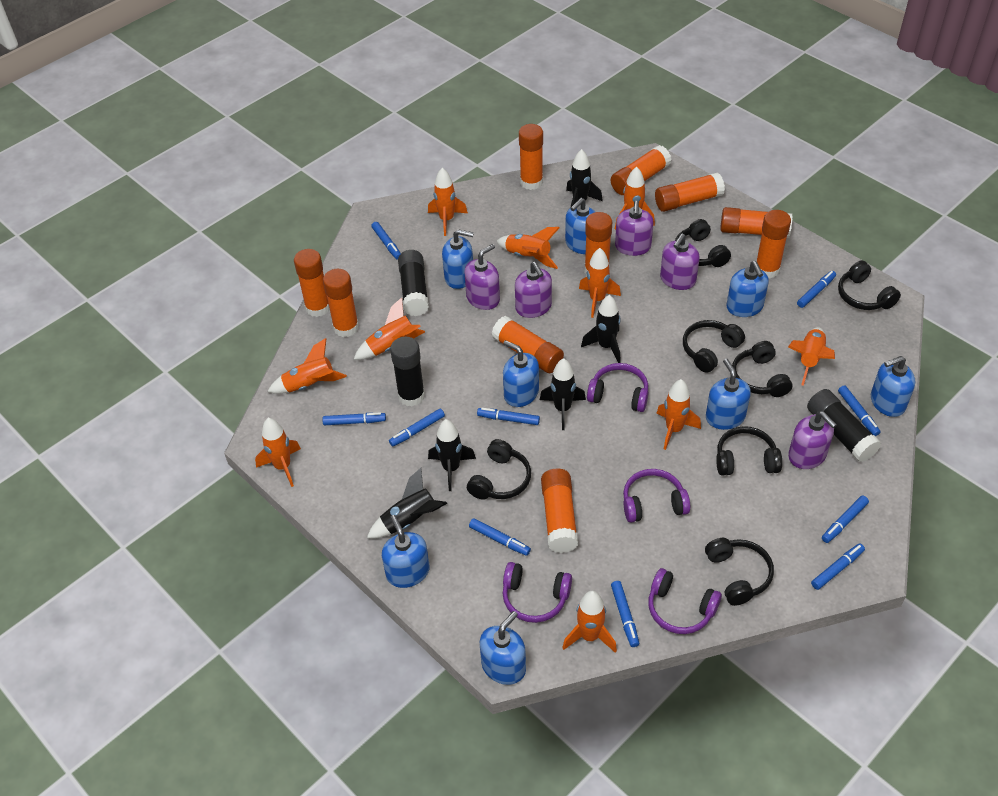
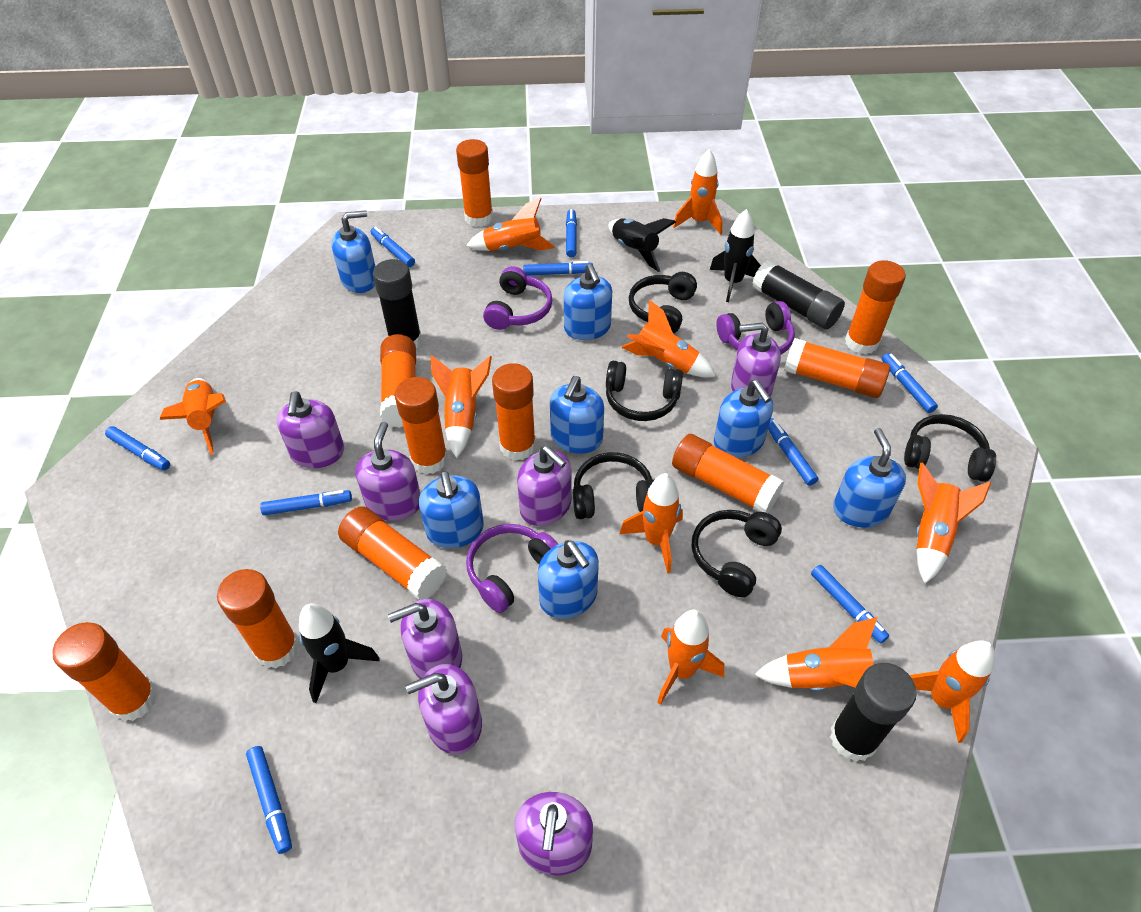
black headphones: [467,439,531,500] [675,219,731,267] [683,320,745,373] [705,538,774,606] [717,426,782,475] [732,341,792,397] [838,260,901,310] = 7 -> [573,452,654,519] [606,361,683,421] [629,272,697,334] [692,510,782,597] [904,414,996,482] = 5
black rocket: [367,468,447,538] [428,419,476,491] [540,358,586,430] [566,149,603,207] [581,295,621,363] = 5 -> [299,603,380,703] [608,218,676,272] [710,209,761,302] = 3
blue marker: [322,413,386,425] [371,222,401,260] [389,409,445,447] [469,518,531,556] [477,408,540,425] [611,581,639,647] [797,271,836,308] [811,544,865,590] [822,495,869,543] [838,385,881,436] = 10 -> [105,426,170,471] [246,746,292,854] [260,490,352,515] [371,227,415,267] [523,261,593,276] [566,209,577,258] [768,418,818,486] [811,565,889,643] [882,353,938,413] = 9
blue soap dispenser: [382,515,430,588] [442,229,474,289] [480,611,526,685] [503,340,539,407] [565,198,595,254] [706,359,751,430] [727,261,769,317] [871,356,915,417] = 8 -> [331,210,375,293] [419,471,484,548] [538,540,599,619] [550,376,604,454] [564,264,612,340] [714,380,773,458] [833,428,906,528] = 7
purple headphones: [503,562,572,623] [587,363,649,412] [623,469,690,523] [648,568,722,634] = 4 -> [466,524,558,613] [483,266,553,330] [716,301,795,354] = 3
purple soap dispenser: [464,244,500,310] [515,262,552,318] [615,201,654,256] [660,234,700,290] [788,411,837,469] = 5 -> [277,391,344,468] [355,422,421,521] [388,599,462,679] [406,664,482,754] [515,792,593,876] [517,446,572,526] [731,323,781,397] = 7

